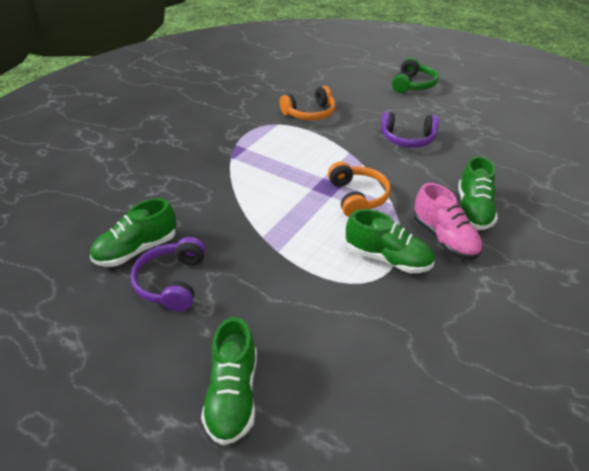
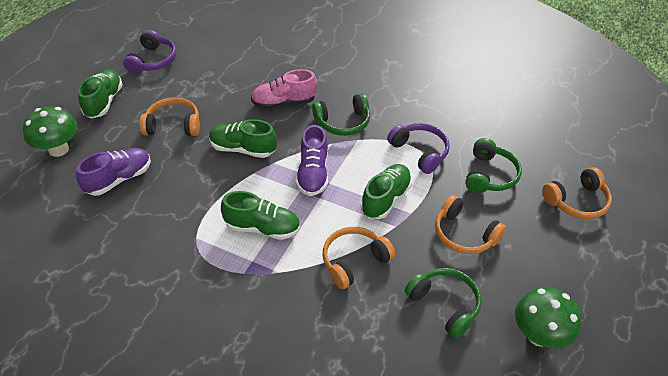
green headphones: [392,58,439,93] = 1 -> [312,93,370,136] [405,268,481,338] [465,138,522,193] = 3
green mushroom: none = 0 -> [23,106,78,157] [515,287,582,348] = 2
orange headphones: [280,86,336,120] [328,162,391,217] = 2 -> [139,97,200,136] [323,227,395,289] [435,195,506,254] [542,167,612,219] = 4
purple shoe: none = 0 -> [76,148,151,196] [296,125,328,196] = 2

